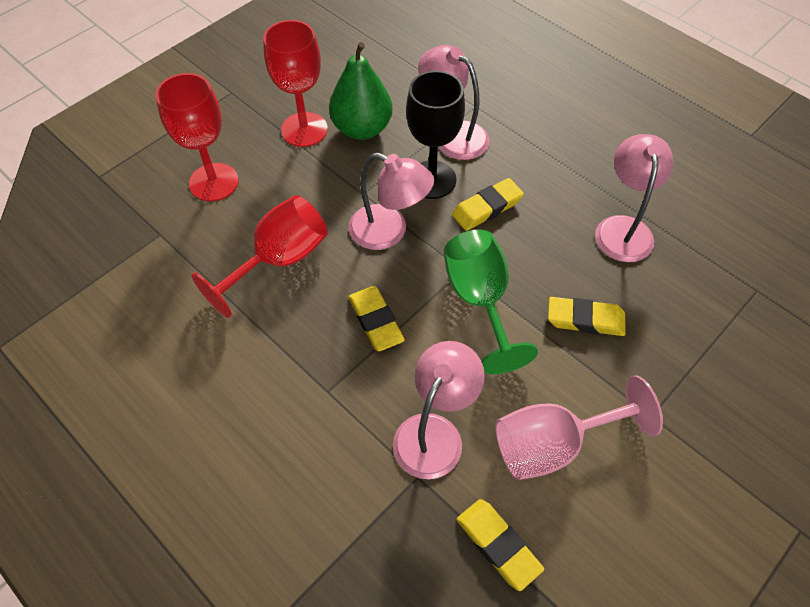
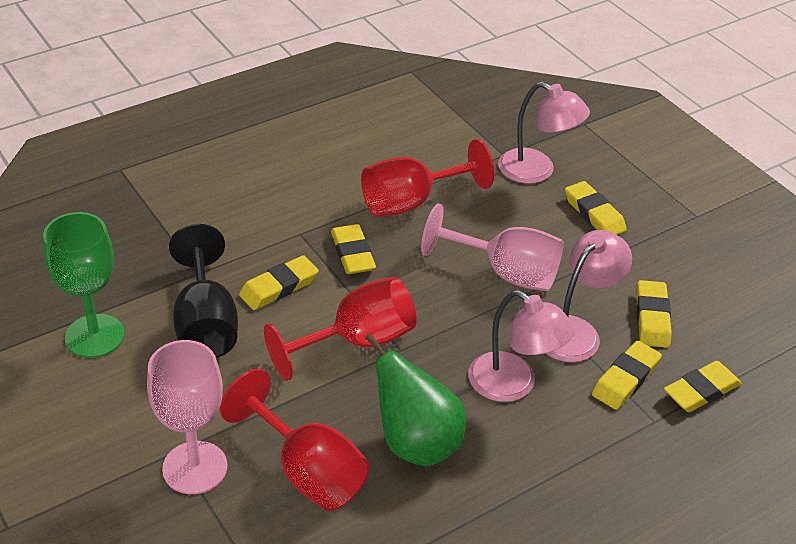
pink goblet: [495,376,663,480] = 1 -> [147,340,228,494] [421,204,564,292] = 2
pink lamp: [348,153,434,250] [393,341,485,479] [418,45,489,160] [595,134,673,262] = 4 -> [468,290,575,402] [498,82,590,184] [545,230,632,362] = 3
yellow eraser: [348,286,405,351] [452,178,524,231] [457,499,544,591] [548,297,626,336] = 4 -> [239,255,319,310] [331,224,376,274] [565,181,627,235] [592,341,662,410] [636,280,672,348] [664,361,742,412] = 6

